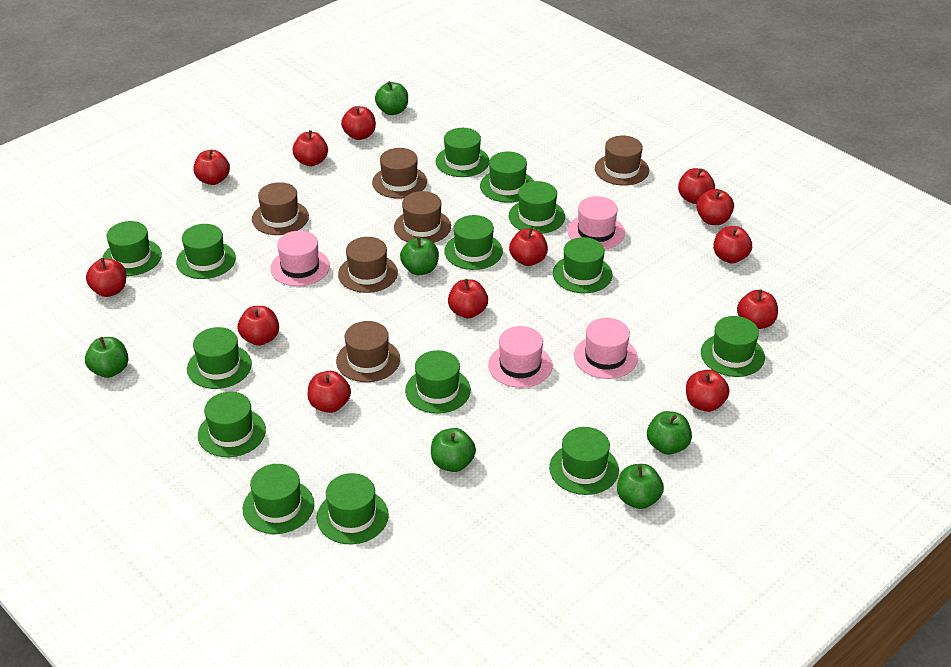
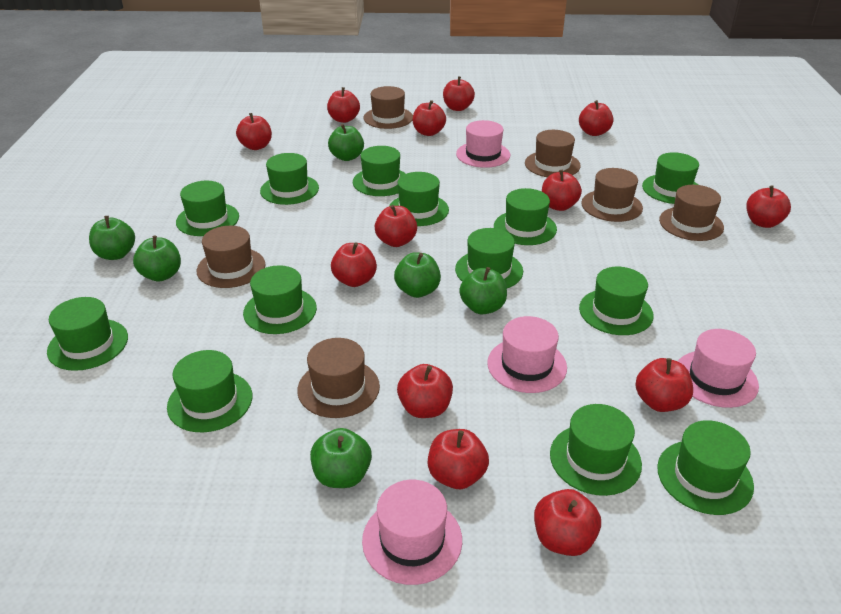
green hat: [102,221,162,276] [176,224,236,279] [187,327,252,389] [198,392,266,457] [242,464,314,534] [316,473,389,544] [405,350,471,414] [435,128,489,177] [444,215,503,270] [480,152,534,203] [509,181,565,234] [549,427,619,495] [553,237,613,293] [701,316,765,377] = 14 -> [47,297,128,371] [167,350,252,432] [176,181,239,236] [243,265,317,334] [260,153,319,205] [353,146,406,196] [389,172,449,226] [455,228,523,288] [494,188,557,245] [550,404,642,496] [579,267,654,335] [642,152,699,204] [657,420,754,515] = 13

